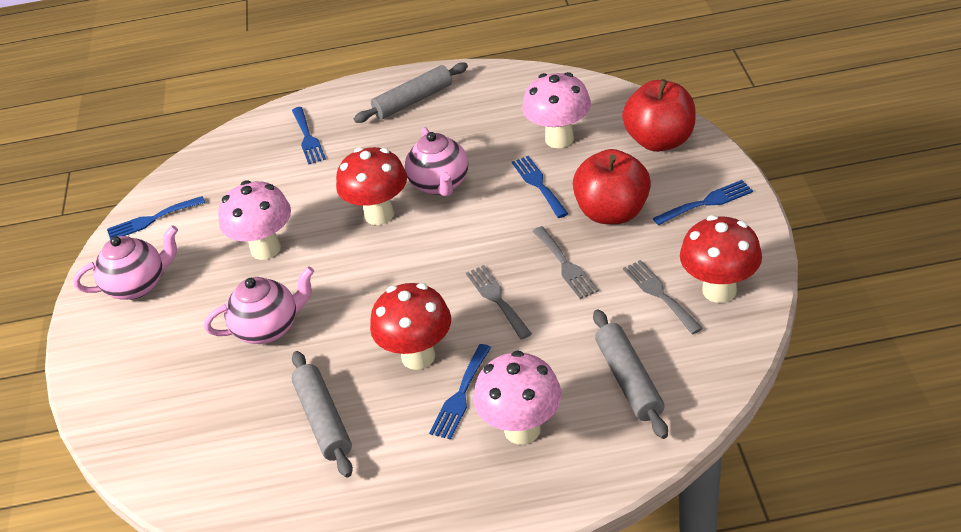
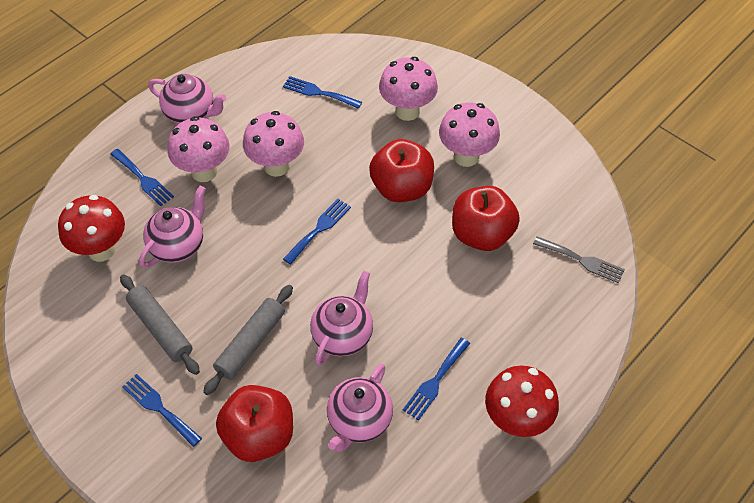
grey fork: [466,265,532,339] [532,226,599,299] [623,260,703,334] = 3 -> [533,236,625,283] = 1
grey rolling pin: [291,351,353,478] [354,62,468,123] [593,309,668,439] = 3 -> [120,274,200,375] [203,285,293,395] = 2
pink mushroom: [218,180,291,260] [474,351,561,445] [523,72,591,148] = 3 -> [168,116,230,182] [243,111,304,177] [379,57,438,121] [439,102,500,167] = 4
pink teapot: [73,225,178,300] [204,266,314,344] [405,127,468,197] = 3 -> [139,186,206,268] [148,74,226,124] [310,271,373,366] [327,364,393,452] = 4
red apple: [573,149,651,224] [622,79,696,152] = 2 -> [216,385,293,462] [369,139,434,202] [452,186,520,251] = 3
red mushroom: [336,147,407,225] [370,283,451,370] [680,215,762,303] = 3 -> [58,195,125,262] [485,366,559,437] = 2

